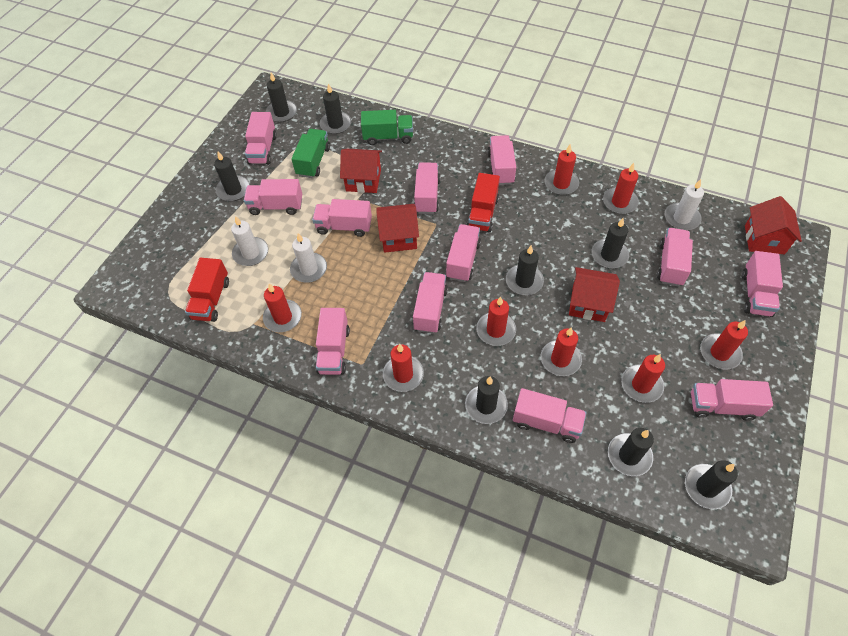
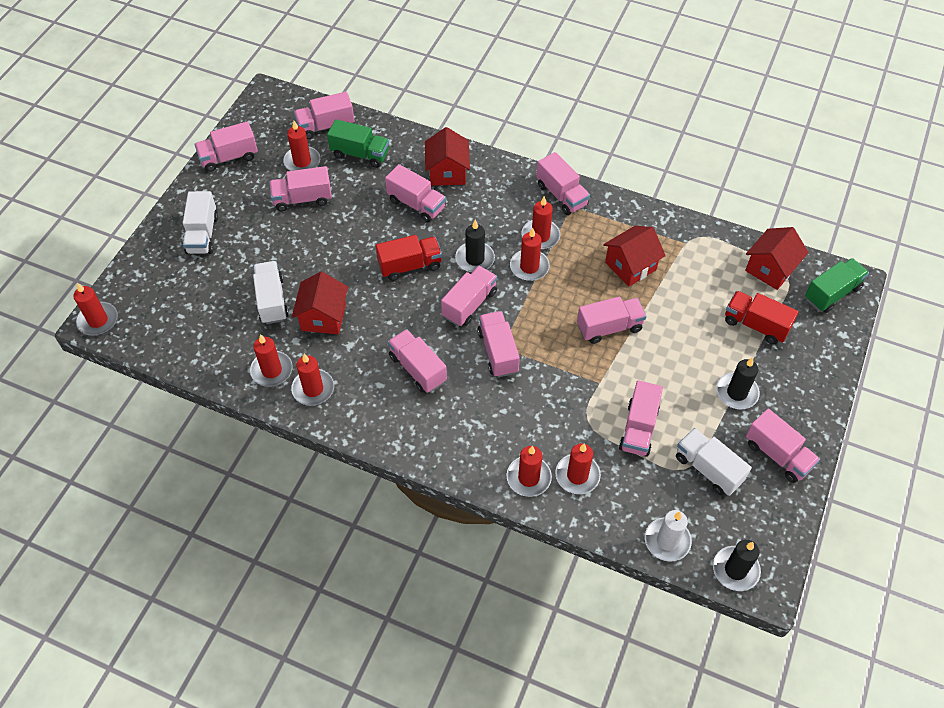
black candle: [214,151,250,201] [266,72,297,122] [320,83,351,134] [465,376,508,424] [506,245,544,295] [591,218,629,268] [608,428,654,476] [685,460,738,509] = 8 -> [455,220,495,273] [713,540,761,591] [716,357,760,410] = 3
pink truck: [244,179,302,215] [245,112,277,165] [312,199,372,237] [316,308,350,375] [413,272,448,334] [414,162,440,214] [446,224,481,282] [487,135,516,185] [513,388,586,443] [657,228,693,286] [691,379,773,421] [742,251,783,317] = 12 -> [194,121,258,172] [269,166,332,211] [294,92,354,139] [385,164,446,222] [388,329,447,393] [441,266,497,327] [477,311,520,377] [536,152,590,215] [577,297,647,344] [619,380,663,457] [746,409,820,483] = 11
white candle: [231,216,268,266] [290,233,327,283] [665,179,704,230] = 3 -> [645,510,692,562] = 1
white truck: none = 0 -> [183,191,218,254] [253,261,289,324] [676,428,752,496] = 3

